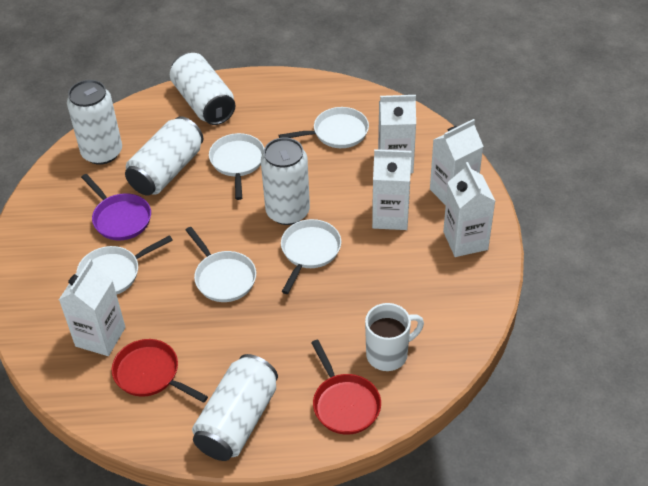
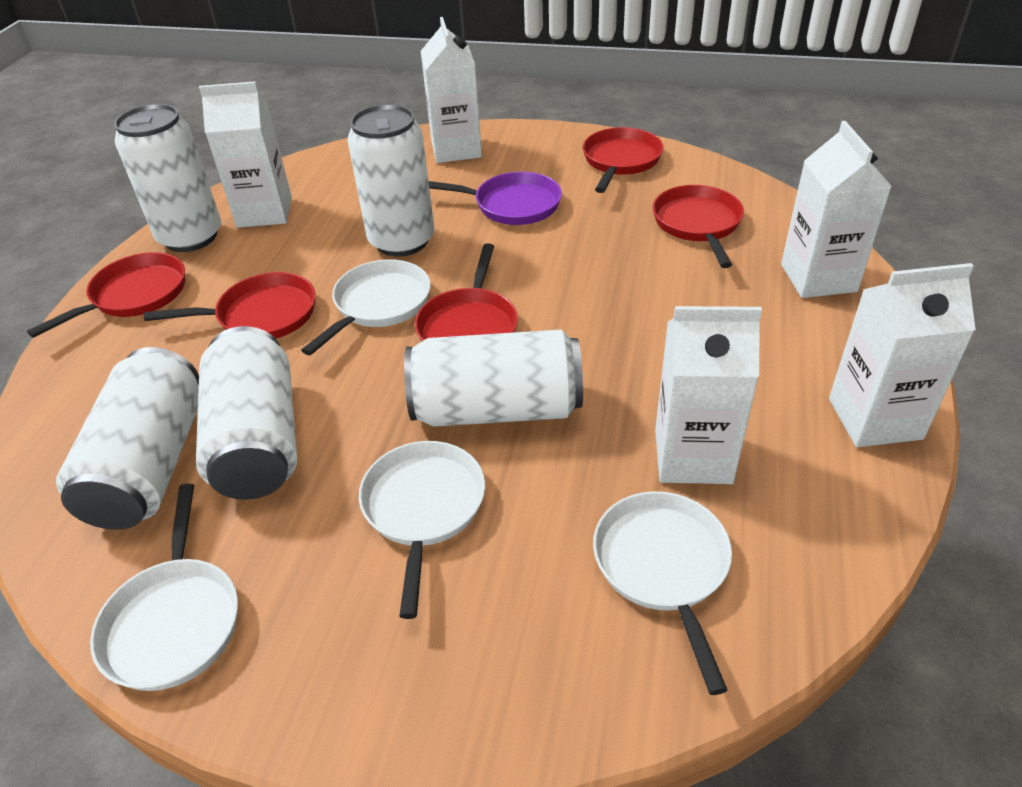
red pan: [112,339,208,403] [311,340,381,434] = 2 -> [27,252,185,338] [144,272,316,339] [415,243,518,341] [583,127,664,193] [653,185,744,268] = 5
white mug: [365,303,424,371] = 1 -> none = 0
white pan: [77,235,173,295] [186,227,256,302] [209,133,264,200] [278,107,369,148] [281,219,341,294] = 5 -> [90,484,238,691] [301,259,431,355] [359,441,485,619] [593,491,732,695] = 4

